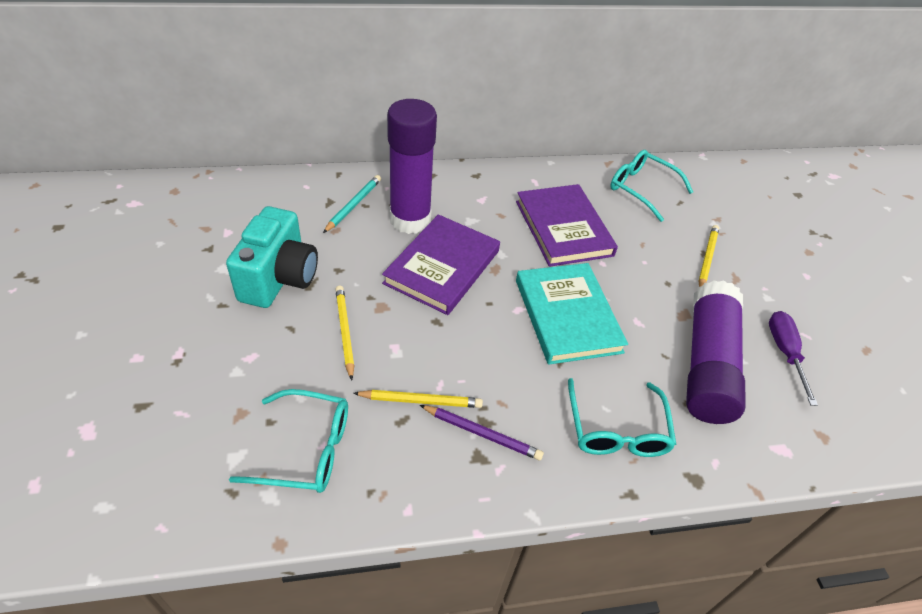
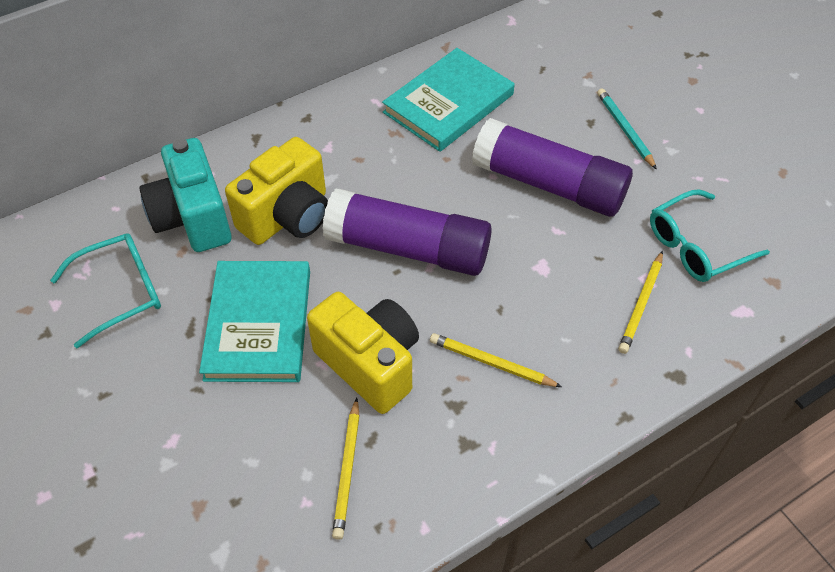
purple book: [382,214,500,315] [516,184,618,267] = 2 -> none = 0
purple pencil: [420,405,544,461] = 1 -> none = 0
purple screwdriver: [769,311,818,406] = 1 -> none = 0
turquoise book: [516,263,628,365] = 1 -> [199,261,310,382] [382,48,515,152] = 2
turquoise glasses: [229,389,348,493] [568,378,676,457] [610,150,693,222] = 3 -> [50,233,161,348] [650,189,770,282] = 2
yellow camera: none = 0 -> [225,137,328,245] [307,292,419,414] = 2

